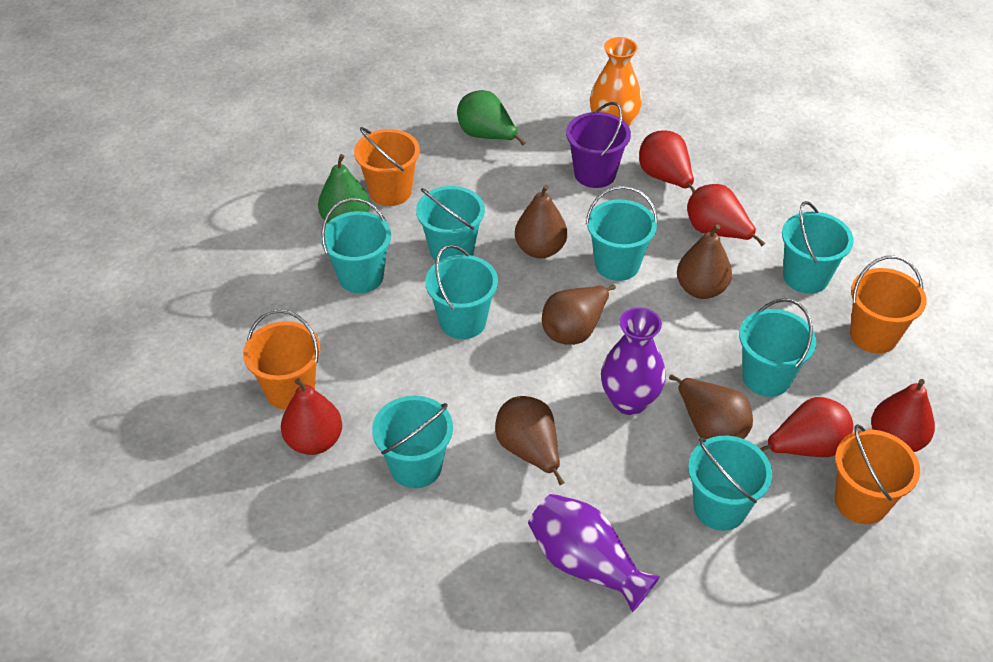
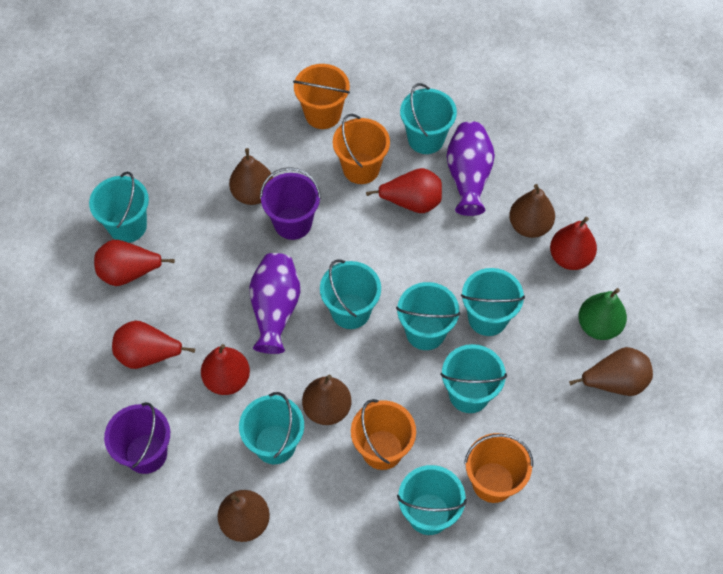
green pear: [318,154,370,223] [457,90,526,146] = 2 -> [578,288,627,340] = 1
orange vase: [590,37,642,126] = 1 -> none = 0
purple bucket: [566,102,631,188] = 1 -> [104,402,170,474] [260,167,321,240] = 2

